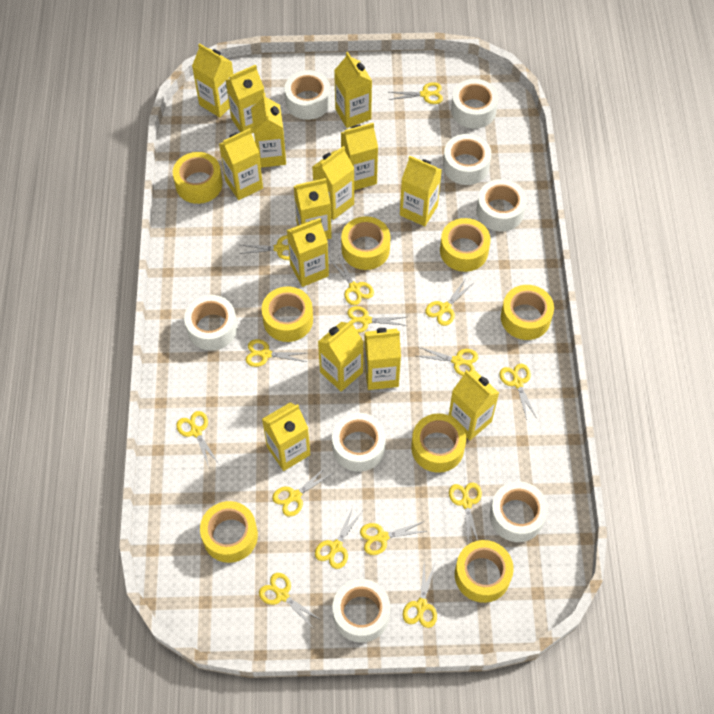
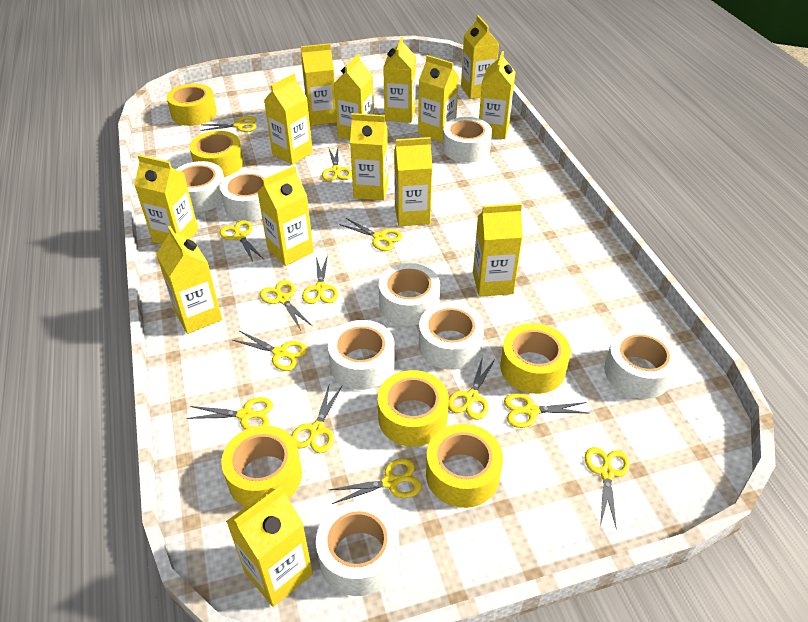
yellow scissors: [176,411,219,470] [239,235,290,260] [246,339,307,367] [259,573,321,627] [272,467,334,517] [315,507,362,569] [330,255,374,305] [347,306,408,333] [360,521,427,555] [389,82,443,104] [403,562,437,628] [418,347,478,376] [425,280,474,326] [449,483,482,541] [499,364,537,420] = 15 -> [187,397,273,430] [200,116,257,132] [220,220,264,262] [232,331,307,371] [260,280,312,330] [291,386,342,453] [302,255,338,304] [322,147,352,181] [329,458,422,504] [339,218,403,251] [448,356,495,420] [504,393,588,428] [585,447,630,530] = 13
yellow tape: [173,152,223,204] [200,501,258,563] [262,286,313,342] [341,216,391,270] [411,413,466,473] [440,218,491,272] [455,540,514,603] [501,285,554,340] = 8 -> [167,83,217,126] [189,131,244,177] [221,426,302,507] [378,370,449,447] [426,424,503,508] [500,323,571,394] = 6

